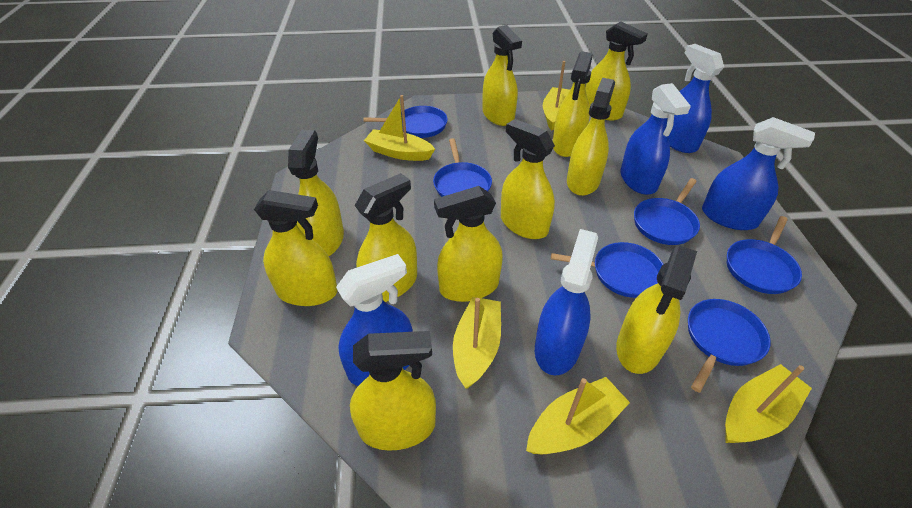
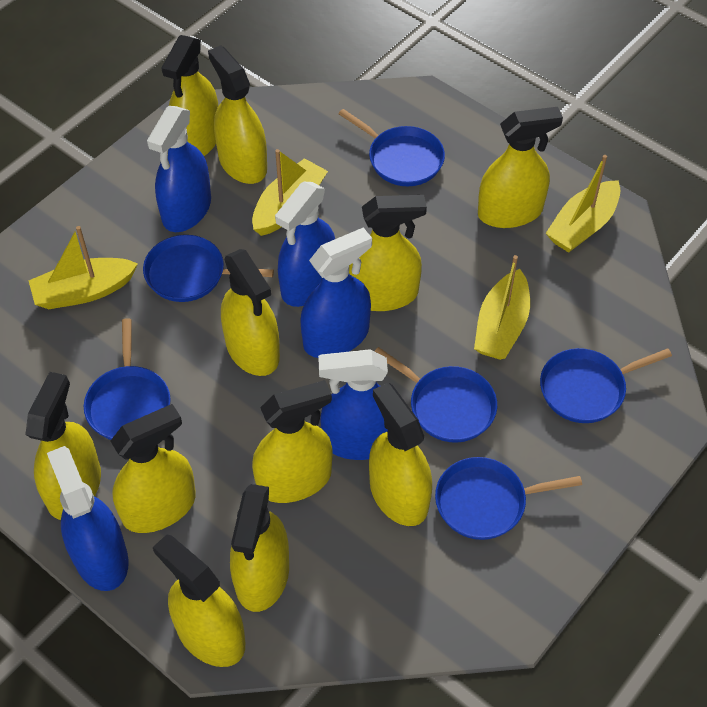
yellow boat: [364,95,435,161] [453,297,501,389] [526,377,630,454] [543,61,570,130] [725,364,812,443] = 5 -> [29,226,138,309] [252,149,328,236] [474,255,530,360] [546,155,620,253] = 4

